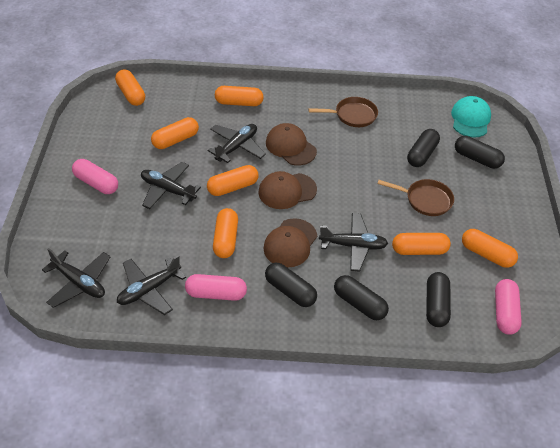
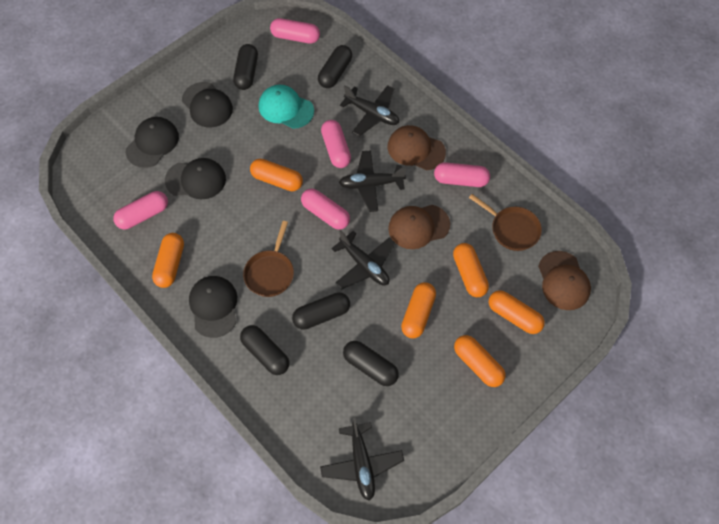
black cap: none = 0 -> [126,117,179,168] [165,158,226,200] [182,82,233,127] [189,276,237,338] = 4
black plane: [42,248,110,308] [117,255,186,315] [141,162,201,209] [207,124,266,163] [319,213,388,272] = 5 -> [320,417,404,501] [331,230,396,290] [339,150,407,212] [340,85,399,136] = 4
orange capsule: [115,69,145,106] [151,117,199,149] [207,165,259,196] [213,208,238,258] [215,86,264,106] [392,233,451,255] [462,229,518,268] = 7 -> [152,233,184,288] [250,159,303,191] [401,282,436,338] [453,243,489,297] [454,335,506,387] [489,290,545,334] = 6
pink capsule: [72,159,118,194] [185,274,247,301] [495,279,522,335] = 3 -> [113,191,168,229] [270,18,320,44] [301,188,350,230] [321,120,351,168] [434,162,490,187] = 5

